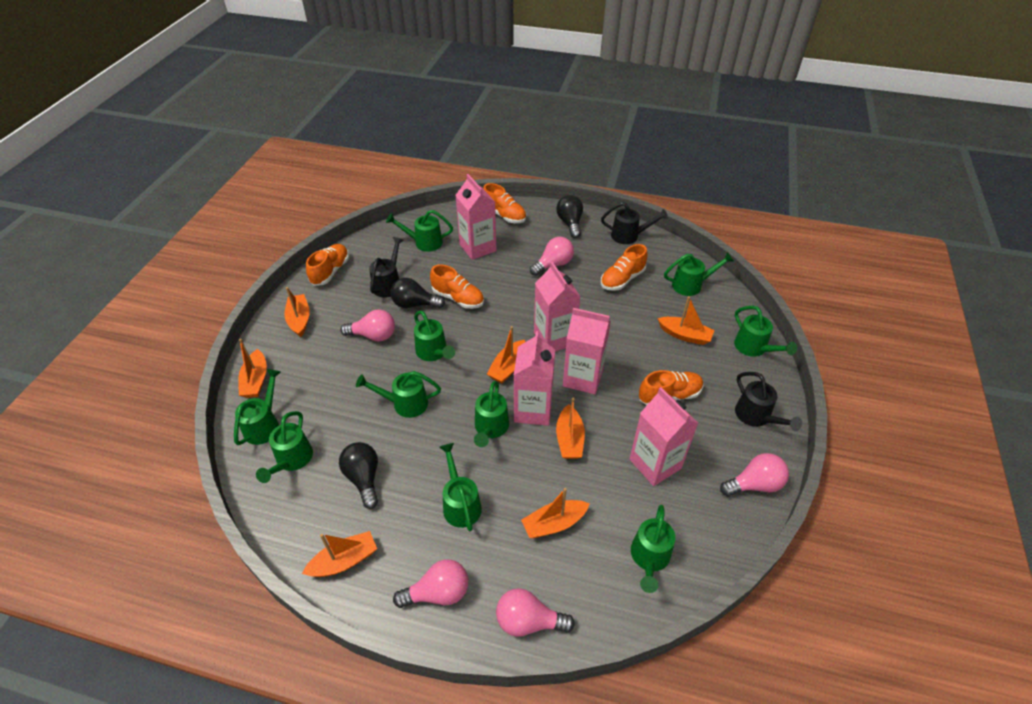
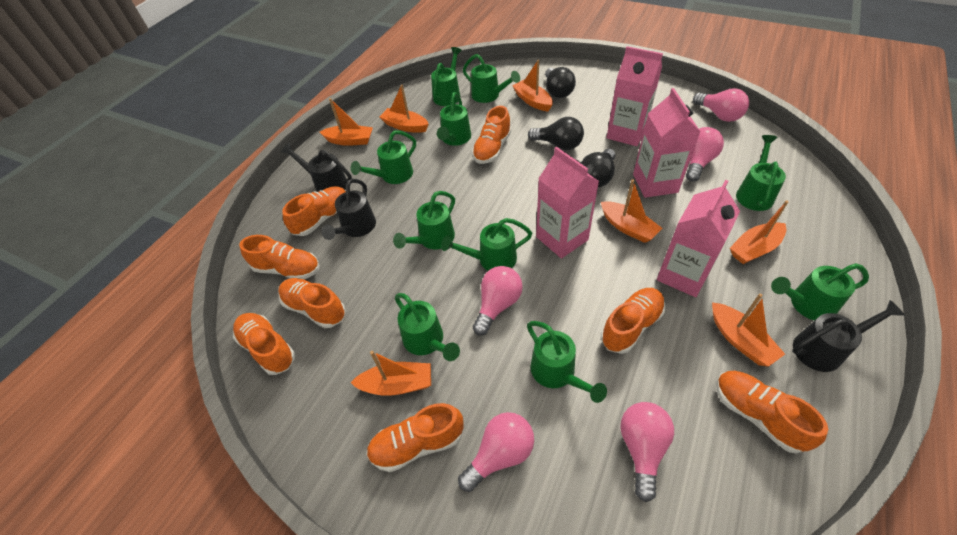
orange shoe: [306,244,349,286] [430,265,484,309] [483,183,526,223] [601,244,648,291] [639,370,704,405] = 5 -> [233,313,295,375] [239,235,320,279] [278,278,346,328] [282,186,346,236] [366,403,464,472] [472,106,511,164] [601,288,665,354] [716,371,828,454] = 8
pink carton: [455,174,497,260] [514,331,555,426] [534,262,581,351] [563,308,611,394] [630,387,698,486] = 5 -> [536,147,599,258] [606,46,663,146] [633,88,700,198] [657,180,740,297] = 4

